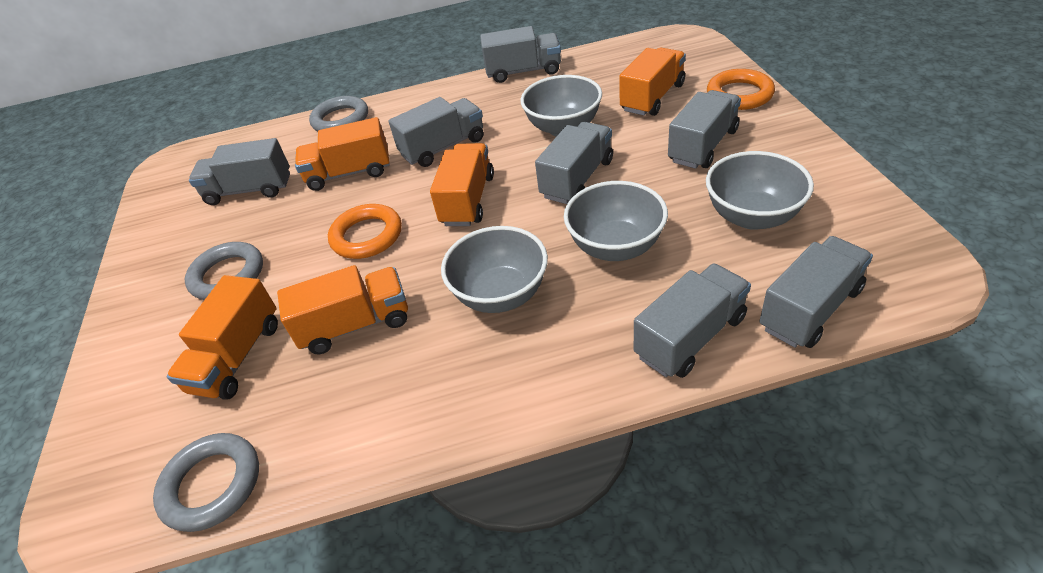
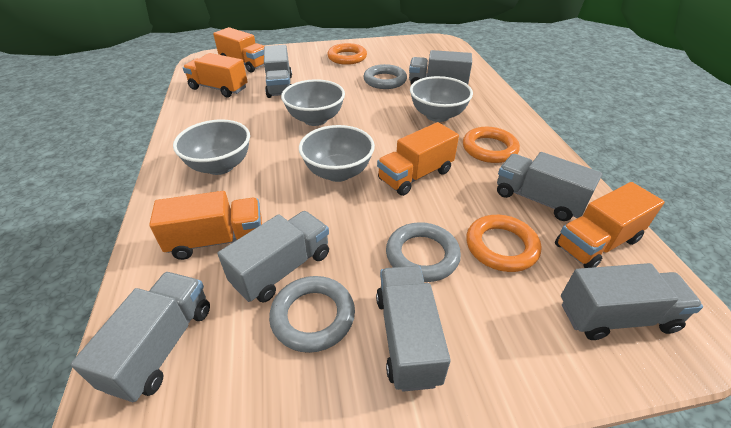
orange ring: [328,204,402,259] [707,69,775,110] = 2 -> [327,43,367,65] [463,127,520,163] [466,215,541,272] = 3

